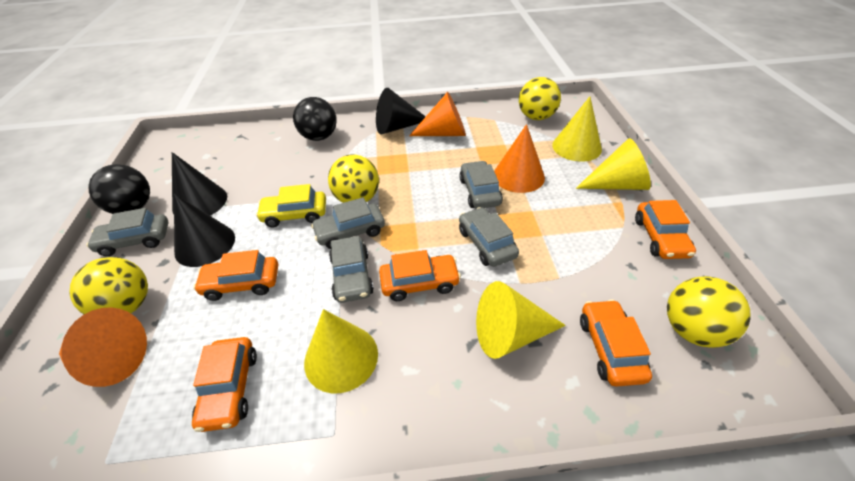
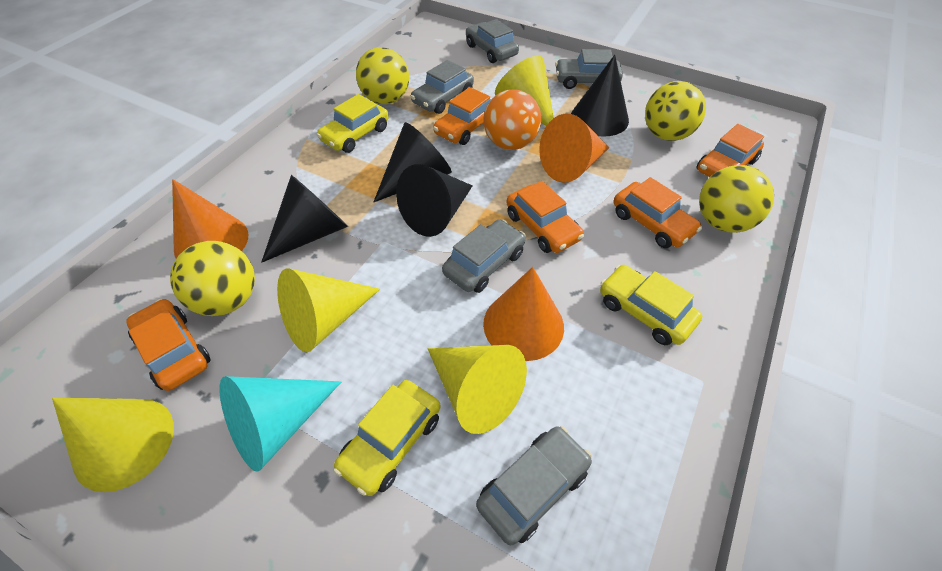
black ball: [88,164,150,214] [293,97,337,141] = 2 -> none = 0
black cone: [172,152,227,216] [174,194,235,267] [376,88,426,135] = 3 -> [261,175,348,263] [374,122,452,202] [396,164,473,237] [571,55,629,137] = 4
orange ball: none = 0 -> [484,89,541,150] = 1
turquoise cone: none = 0 -> [219,376,341,472] = 1
yellow car: [256,184,326,227] = 1 -> [317,94,389,153] [333,380,441,496] [600,265,702,345] = 3

